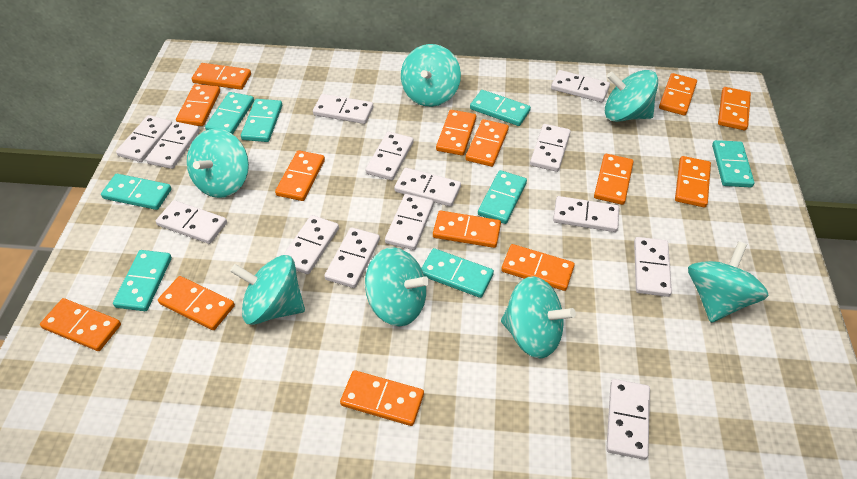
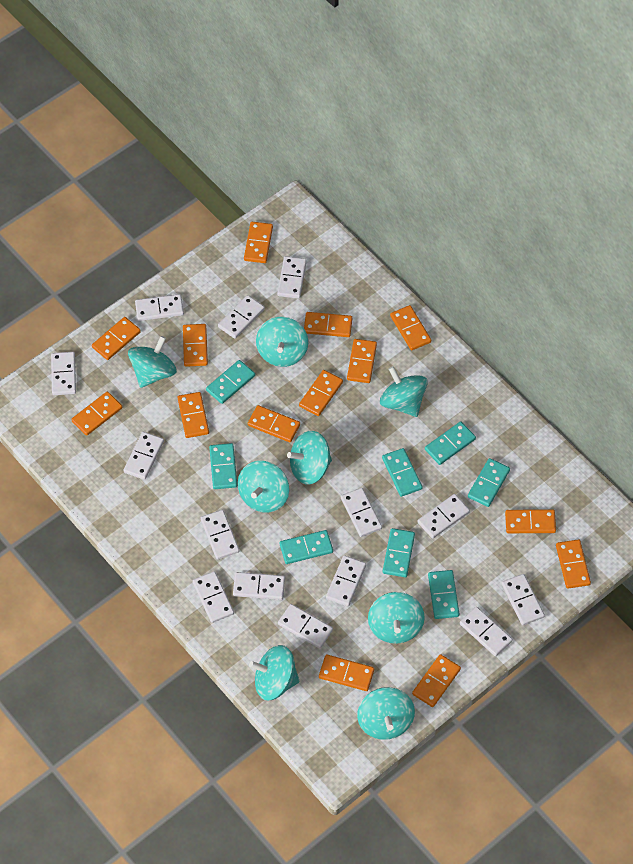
turquoise spinning top: [187,129,249,198] [230,255,305,325] [365,247,429,326] [401,44,461,107] [501,276,576,359] [605,70,658,122] [688,242,769,323] = 7 -> [128,336,177,388] [238,461,289,513] [249,645,299,700] [256,317,308,367] [287,431,332,485] [357,687,415,740] [368,592,425,644] [380,366,428,417] = 8

